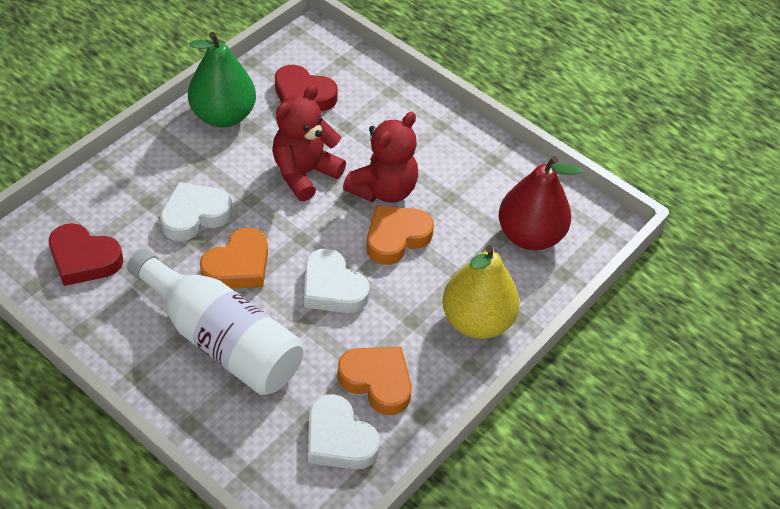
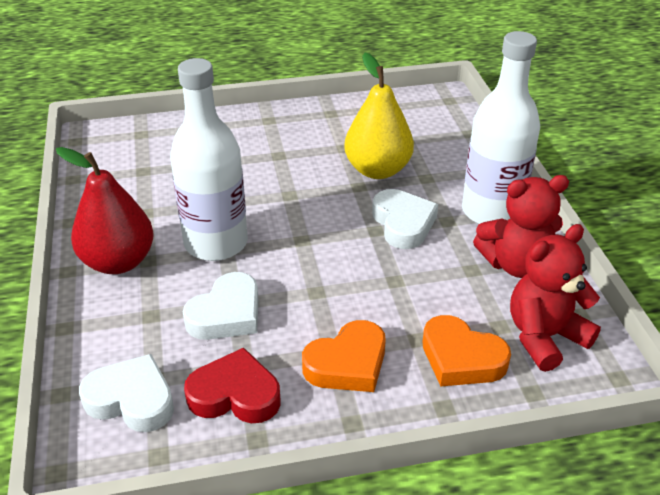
green pear: [188,32,256,128] = 1 -> none = 0
orange heart: [200,227,268,289] [337,347,412,415] [366,205,434,265] = 3 -> [302,320,386,392] [423,315,511,386] = 2
red heart: [49,223,123,286] [275,65,338,111] = 2 -> [184,347,281,423] = 1
white bottle: [127,248,303,395] = 1 -> [170,58,248,261] [462,31,540,224] = 2

